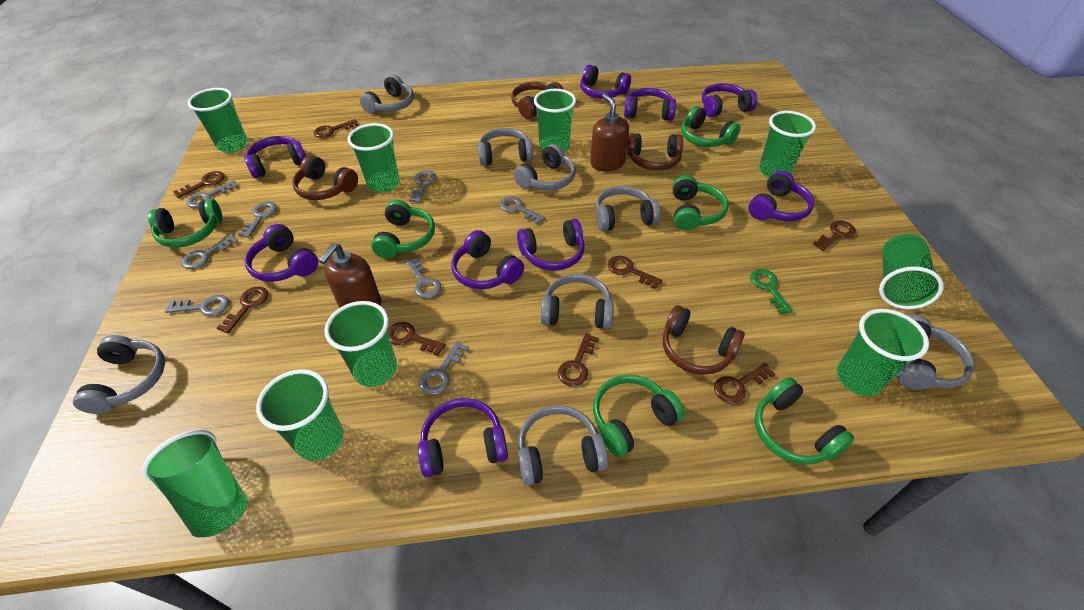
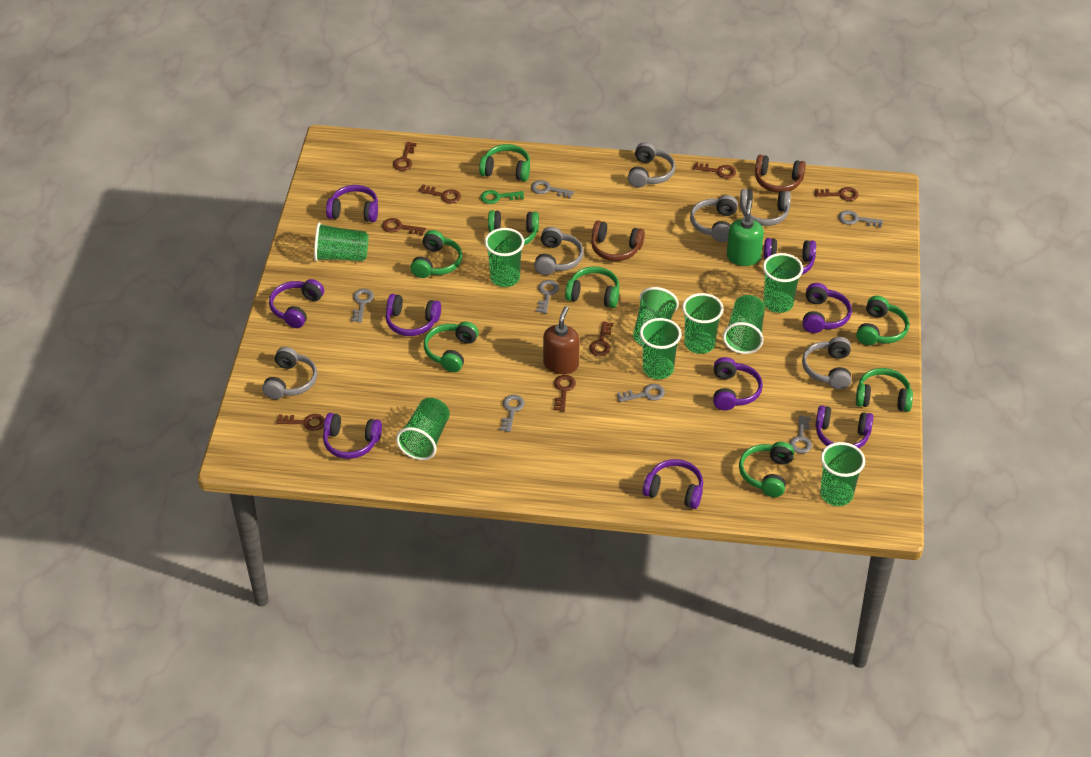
brown headphones: [292,155,358,200] [511,82,564,119] [627,133,683,171] [663,305,745,375] = 4 -> [591,220,645,261] [755,155,806,193] = 2
brown soap dispenser: [319,243,381,308] [590,94,629,172] = 2 -> [543,306,580,374] = 1
green headphones: [148,199,222,248] [371,200,435,258] [593,375,685,457] [672,175,728,231] [681,106,740,147] [754,377,855,465] = 6 -> [410,230,462,278] [424,322,479,372] [479,144,530,181] [488,210,539,245] [565,266,619,308] [739,442,794,497] [856,296,909,345] [856,368,913,412] = 8
green soap dispenser: none = 0 -> [727,200,764,266] = 1
grey headphones: [73,335,165,414] [360,75,414,114] [478,128,533,166] [514,144,576,190] [518,405,608,485] [541,274,614,329] [595,186,660,231] [897,314,974,390] = 8 -> [262,347,317,399] [534,227,584,275] [628,142,675,188] [690,195,738,242] [740,189,791,226] [802,337,851,389] = 6
grey key: [165,295,229,316] [181,235,238,269] [186,180,239,208] [238,202,277,237] [405,257,441,298] [409,170,436,203] [419,341,469,395] [500,196,545,224] = 8 -> [351,289,374,323] [500,395,525,432] [531,180,574,199] [536,280,559,313] [617,384,665,402] [790,415,812,454] [839,210,883,228] = 7

